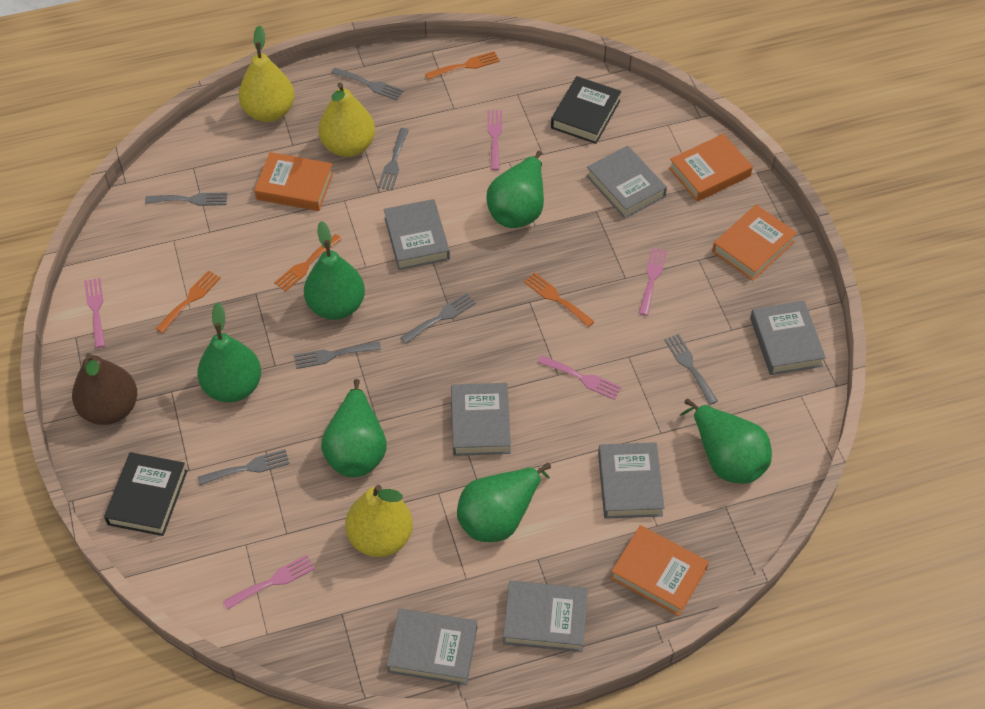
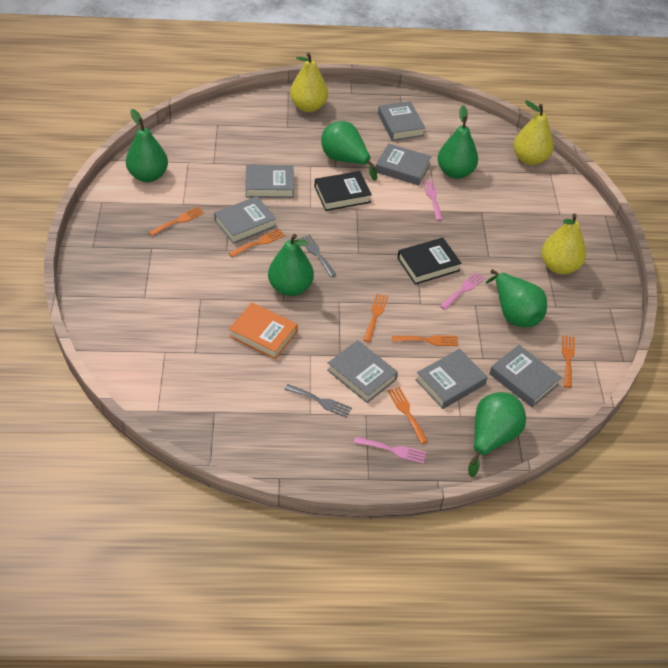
brown pear: [72,353,137,425] = 1 -> none = 0
grey fork: [145,193,227,206] [198,449,290,485] [294,342,381,369] [331,67,404,100] [378,128,409,190] [400,293,476,344] [664,334,718,405] = 7 -> [284,384,352,418] [299,235,337,277] = 2
orange book: [254,152,334,211] [610,525,709,616] [669,134,753,202] [712,205,797,281] = 4 -> [229,303,298,359] = 1
orange fork: [155,270,221,333] [274,234,342,292] [425,51,500,79] [524,272,595,327] = 4 -> [148,207,204,236] [229,229,285,257] [363,293,388,342] [388,387,428,444] [392,335,458,346] [562,335,575,388] = 6
pink fork: [84,278,105,348] [223,555,315,610] [487,110,502,170] [538,355,622,400] [639,248,667,316] = 5 -> [354,437,426,464] [423,180,443,221] [440,272,485,310] = 3

